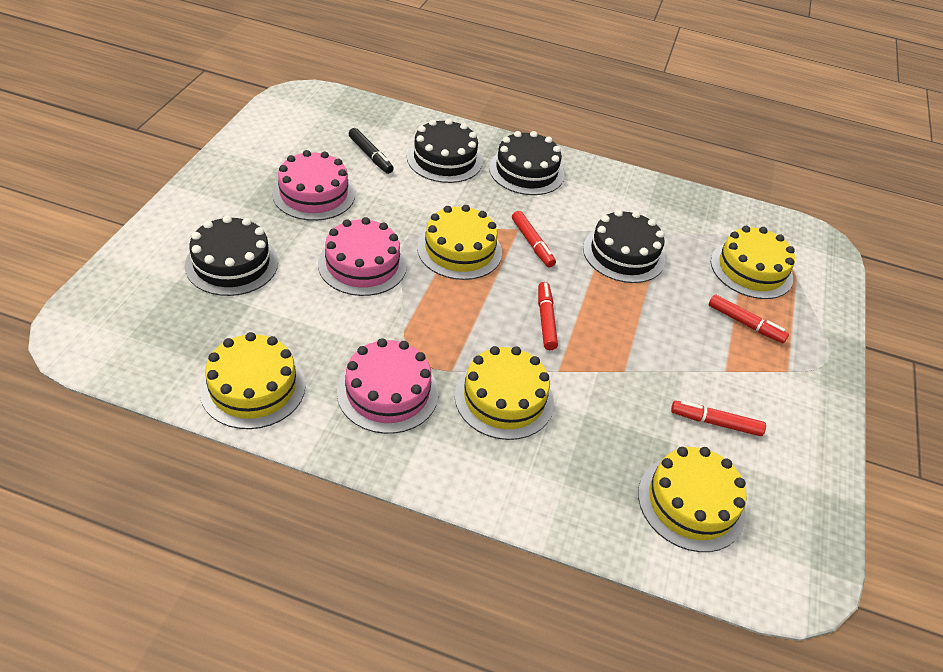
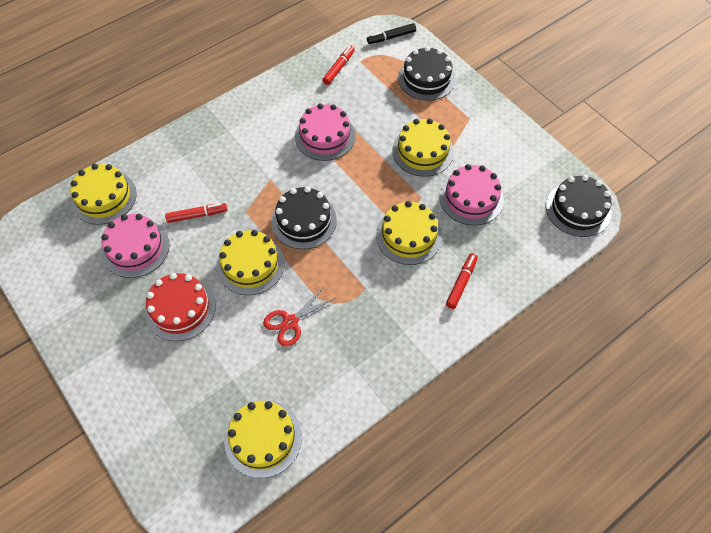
black cake: [185,215,278,296] [407,118,483,183] [489,131,565,195] [583,210,665,283] = 4 -> [271,186,337,249] [398,46,456,101] [546,175,612,237] = 3
red cake: none = 0 -> [145,273,216,341] = 1
red marker: [512,211,556,267] [538,282,558,350] [671,401,766,436] [709,294,789,344] = 4 -> [165,203,227,223] [322,46,355,85] [446,253,478,309] = 3
red scissors: none = 0 -> [263,286,335,347] = 1

